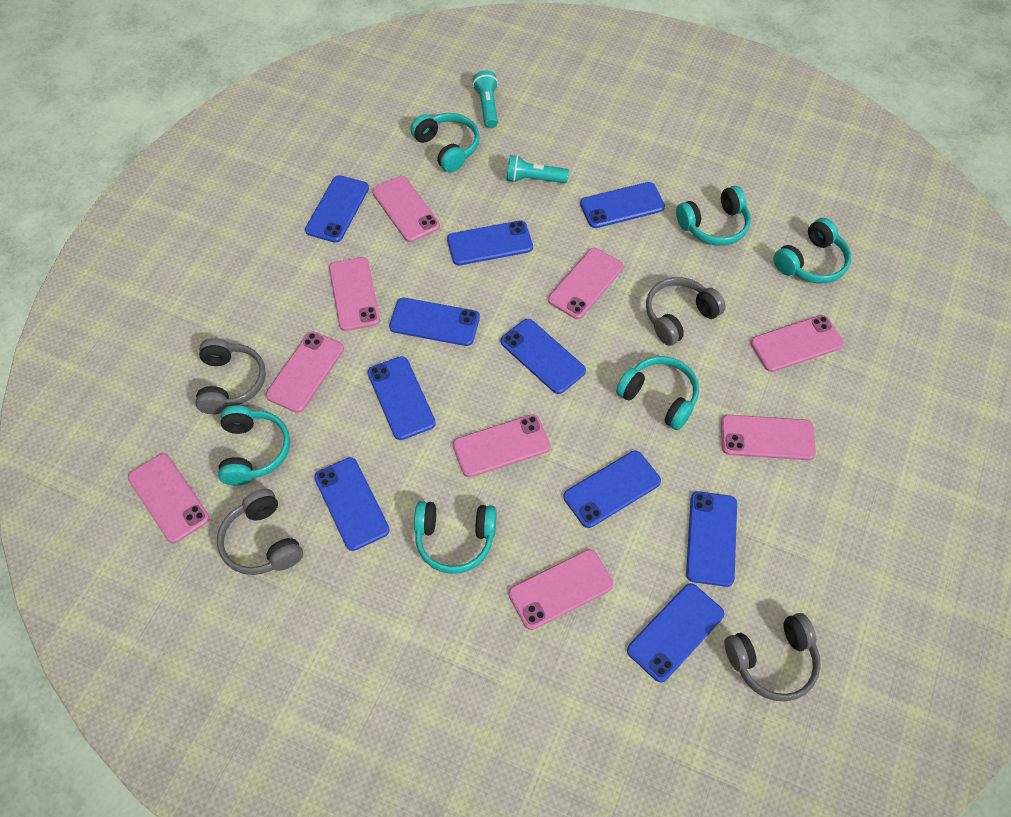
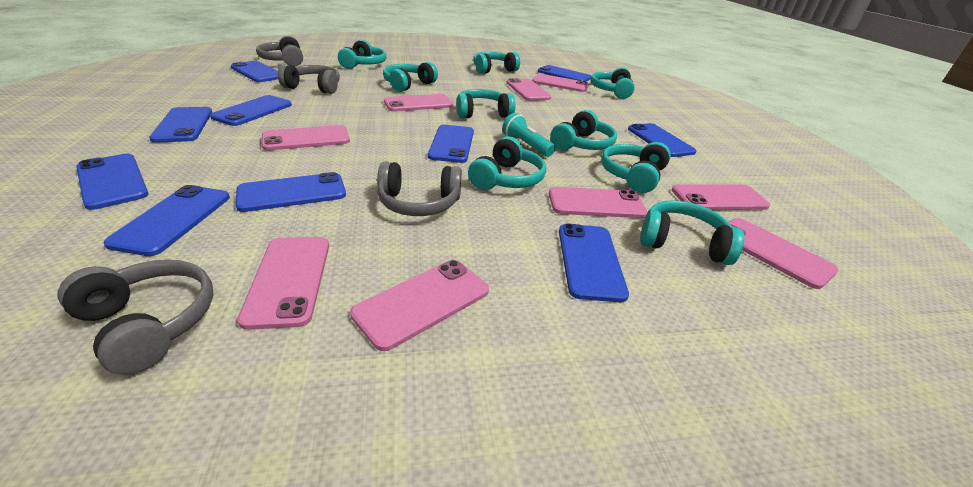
turquoise flashlight: [472,70,498,128] [506,155,569,183] = 2 -> [502,113,555,157] = 1
turquoise headphones: [218,406,290,486] [410,113,480,173] [414,501,497,574] [616,356,699,430] [676,186,751,246] [773,218,851,284] = 6 -> [338,40,386,69] [383,62,438,92] [457,89,516,119] [468,136,546,190] [473,52,520,74] [550,110,617,150] [590,67,635,99] [601,142,671,193] [640,200,744,265] = 9

